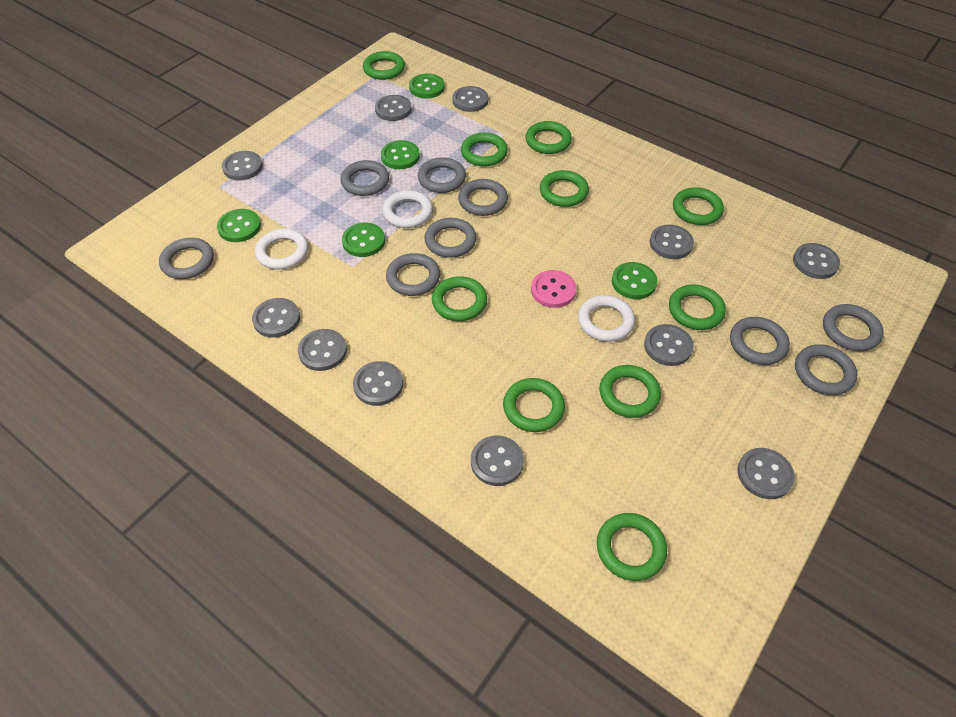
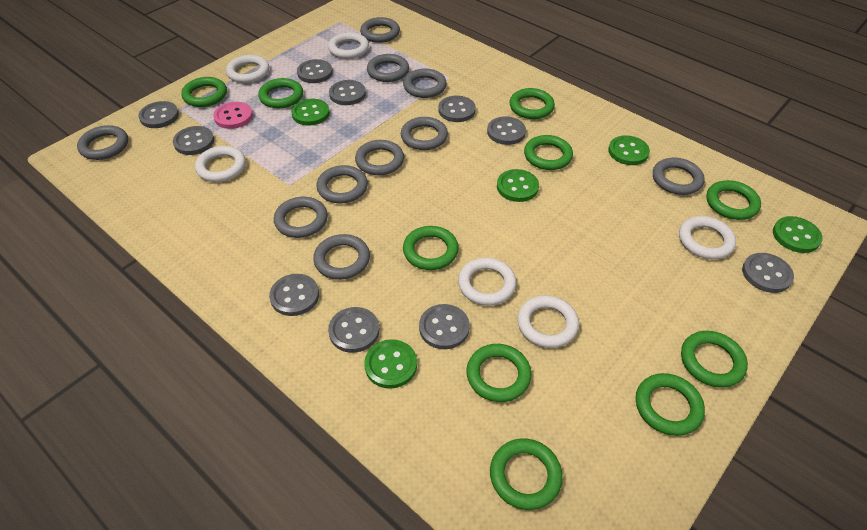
grey button: [222,151,263,180] [252,298,300,338] [298,329,347,371] [353,361,403,406] [375,95,412,121] [452,86,488,112] [471,435,524,486] [644,324,694,366] [650,225,694,259] [737,448,795,499] [793,243,840,279] = 11 -> [138,101,179,128] [173,126,214,155] [269,274,319,316] [297,59,333,83] [328,307,379,353] [329,80,366,105] [419,304,470,349] [438,95,476,122] [487,117,526,145] [742,253,794,293] = 10
grey ring: [159,238,214,279] [341,160,389,196] [386,253,440,296] [418,157,466,193] [424,218,477,258] [458,179,508,216] [730,317,790,365] [795,344,858,395] [823,304,883,351] = 9 -> [77,125,128,160] [274,197,328,238] [313,234,370,280] [316,165,368,203] [355,140,404,175] [360,17,400,43] [367,54,409,82] [401,117,448,150] [403,68,447,98] [653,158,704,195] = 10
white ring: [255,229,308,270] [382,190,433,228] [578,295,635,342] = 3 -> [195,146,246,182] [226,55,269,83] [328,32,369,59] [458,258,516,306] [517,295,579,348] [679,216,736,259] = 6

